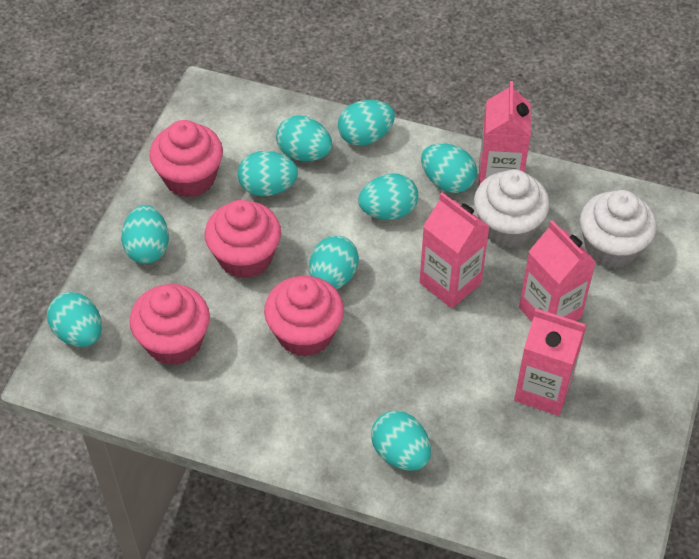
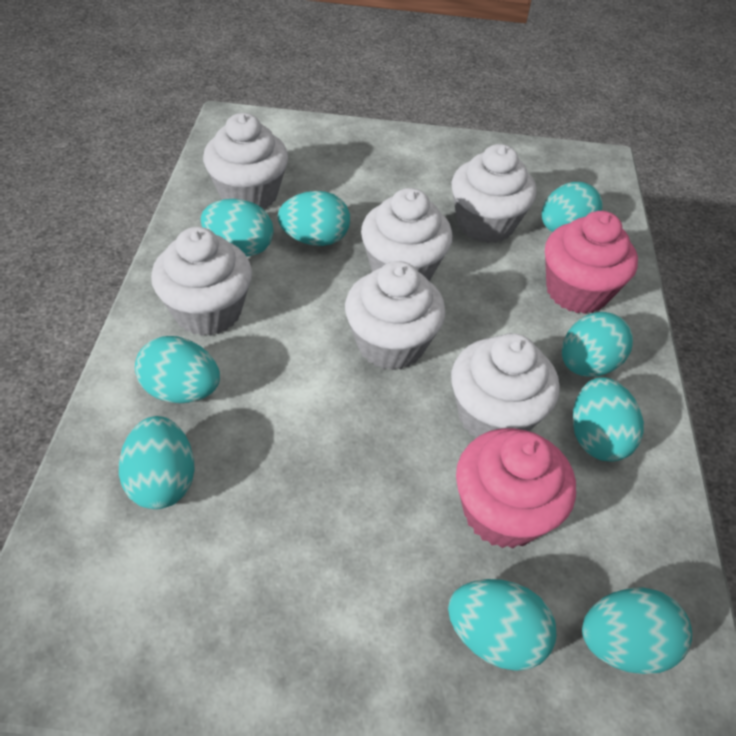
pink carton: [420,193,490,308] [479,81,531,185] [514,308,587,416] [519,220,596,322] = 4 -> none = 0
pink cupcake: [130,284,210,365] [150,120,223,198] [205,200,281,279] [264,276,344,357] = 4 -> [456,428,576,549] [545,211,638,314] = 2
white cupcake: [474,169,550,248] [580,190,656,269] = 2 -> [151,227,252,336] [203,113,288,209] [345,261,446,370] [361,188,452,281] [451,333,559,438] [452,144,537,243] = 6

